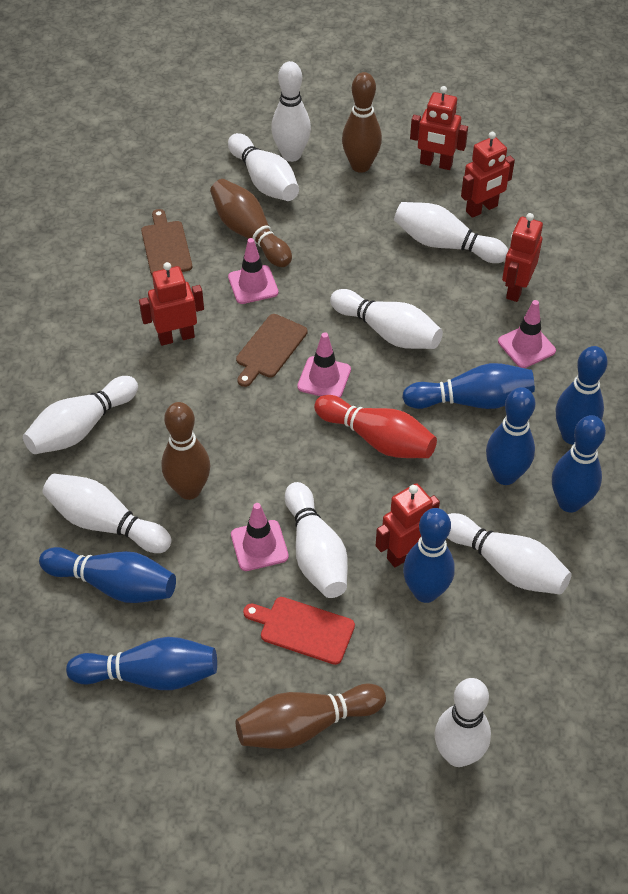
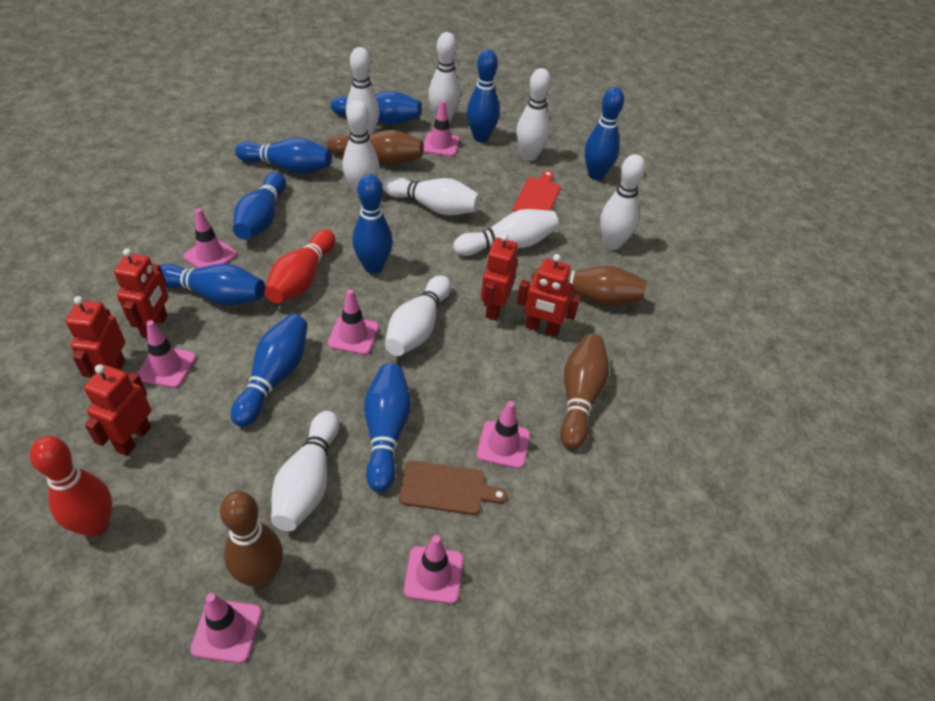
blue bowling pin: [39,547,176,603] [66,637,217,690] [402,363,535,409] [403,508,455,603] [486,387,535,485] [552,415,606,513] [556,346,608,445] = 7 -> [160,264,265,306] [231,314,308,427] [233,172,286,240] [235,138,332,174] [331,91,421,125] [352,174,393,274] [364,363,411,492] [467,49,500,142] [585,87,624,180] = 9
brown cutting board: [141,209,192,275] [236,314,308,387] = 2 -> [398,460,507,515] = 1
pink traffic cone: [228,238,278,304] [231,503,289,571] [297,332,351,398] [498,300,556,368] = 4 -> [137,320,196,388] [183,208,237,268] [190,593,262,663] [327,289,379,355] [404,535,463,604] [423,100,459,157] [477,401,530,469] = 7
red bowling pin: [314,395,437,458] = 1 -> [30,436,112,537] [265,230,335,303] = 2

